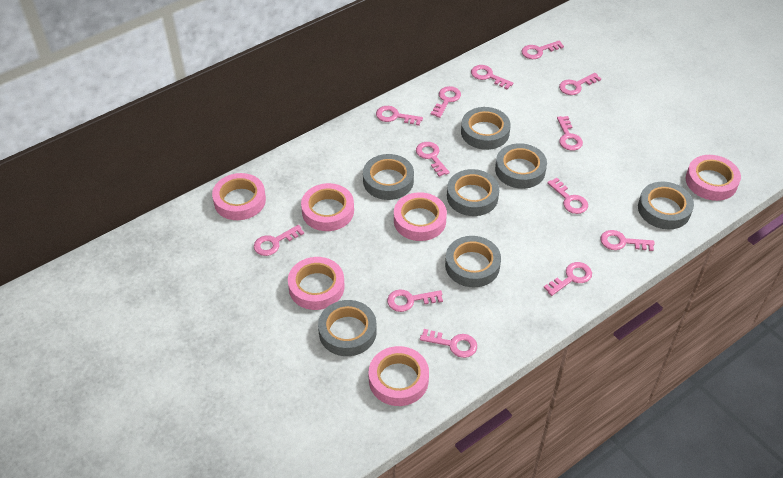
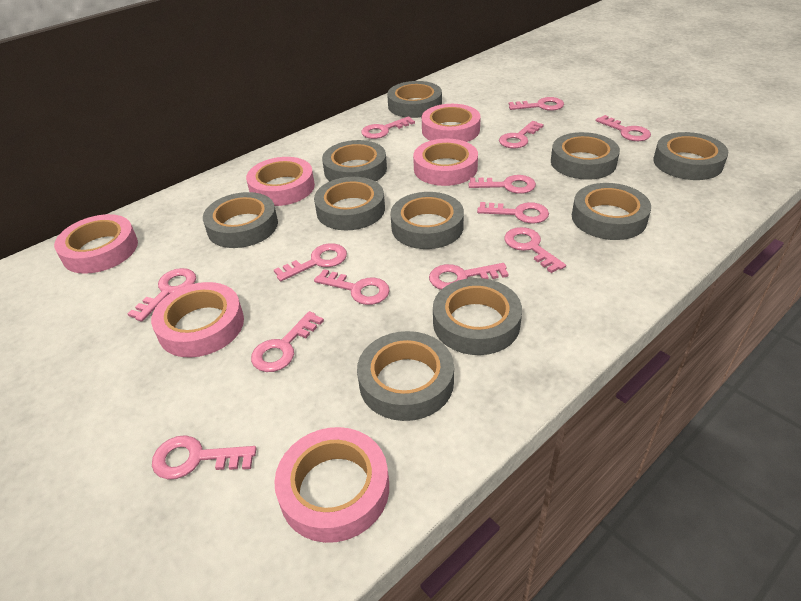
grey tape: [318,300,377,356] [363,154,414,200] [445,236,501,287] [447,169,499,216] [461,107,511,150] [495,143,547,189] [638,182,694,229] = 7 -> [203,192,278,248] [314,177,385,230] [322,140,387,182] [357,331,454,421] [387,81,442,118] [390,192,464,249] [433,278,522,355] [551,132,620,180] [572,183,651,240] [653,132,728,180] = 10

